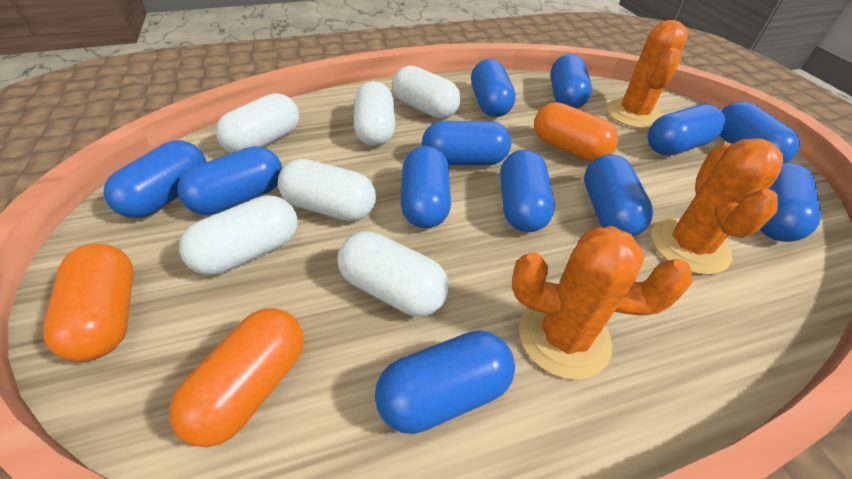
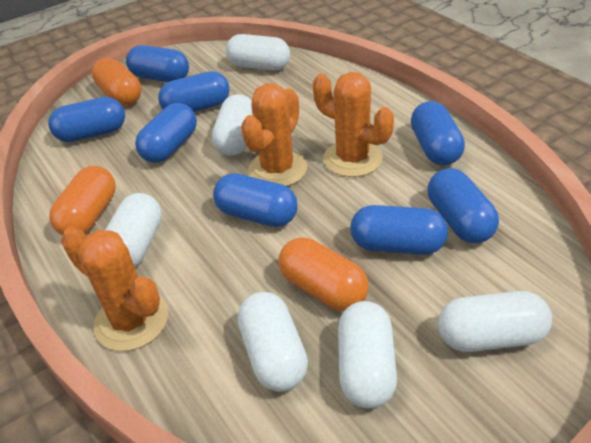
blue capsule: [103,140,207,218] [178,146,282,215] [375,330,515,434] [401,146,451,229] [422,121,511,165] [471,59,516,117] [500,150,555,232] [551,54,592,109] [584,154,653,237] [648,104,725,155] [719,102,800,163] [760,162,821,242] = 12 -> [48,97,125,142] [126,45,189,82] [135,103,197,163] [158,71,230,112] [213,173,298,227] [350,205,448,255] [411,101,465,165] [428,168,499,243] = 8

